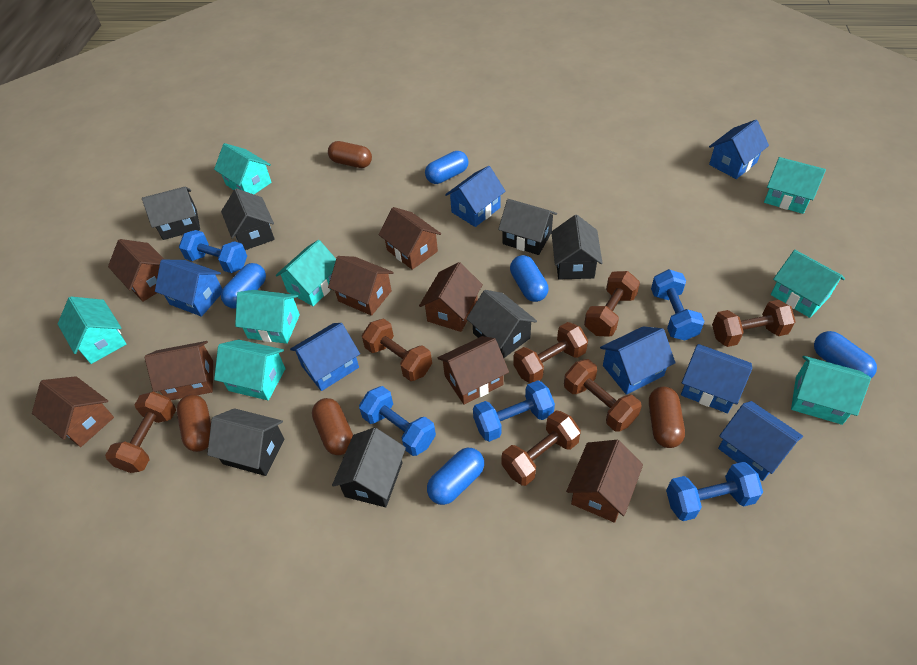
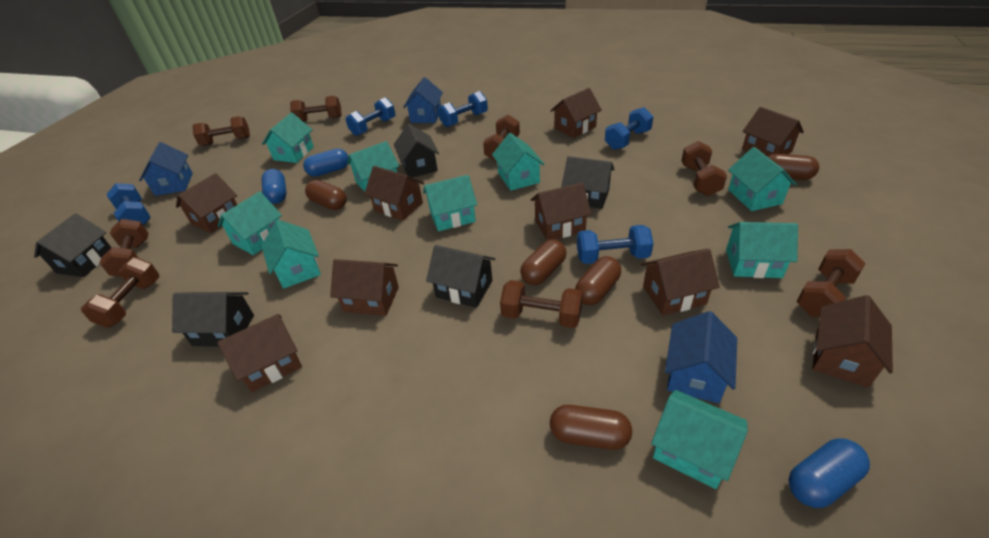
black house: [142,186,200,240] [207,408,285,476] [221,188,275,250] [332,428,406,507] [466,290,537,358] [498,199,557,255] [551,215,603,279] = 7 -> [34,213,112,277] [172,292,254,347] [394,123,439,177] [426,245,495,308] [561,156,614,209] = 5
blue capsule: [221,263,266,308] [425,151,469,184] [427,447,484,505] [510,255,548,302] [814,331,877,378] = 5 -> [262,169,286,204] [303,149,348,176] [788,438,870,508] = 3
blue house: [155,260,222,317] [290,323,360,391] [445,166,506,227] [600,326,675,395] [681,344,752,413] [709,120,769,179] [718,401,803,481] = 7 -> [139,142,193,196] [403,77,443,123] [665,311,737,403] = 3
brown capsule: [176,395,211,452] [312,398,353,455] [328,141,372,168] [649,387,685,448] = 4 -> [305,180,347,210] [520,239,567,285] [550,405,632,450] [575,256,621,305] [768,154,819,180] = 5
brown dumbbell: [105,392,176,473] [362,319,432,381] [502,411,581,486] [513,322,588,383] [564,359,642,432] [584,271,640,337] [712,300,796,347] = 7 -> [81,257,160,328] [99,219,149,277] [193,116,250,146] [290,96,341,122] [483,115,520,161] [500,280,583,328] [681,141,727,196] [797,249,866,317] = 8
brown house: [32,376,114,447] [108,239,165,302] [145,341,213,400] [328,256,394,316] [378,207,441,270] [419,262,483,332] [438,336,509,405] [566,440,643,523] = 8 -> [176,173,237,233] [217,314,302,392] [330,259,399,316] [364,166,424,221] [531,183,592,240] [550,88,602,138] [641,249,720,316] [742,107,804,157] [812,295,893,388] = 9
turquoise house: [58,297,127,364] [214,143,272,194] [214,340,285,400] [235,290,300,344] [276,240,336,306] [764,157,826,214] [771,250,845,318] [791,356,871,425] = 8 -> [218,191,282,255] [262,113,314,163] [262,220,321,288] [347,141,399,192] [423,175,477,231] [492,133,545,191] [651,390,748,489] [726,222,798,278] [728,147,797,211] = 9

